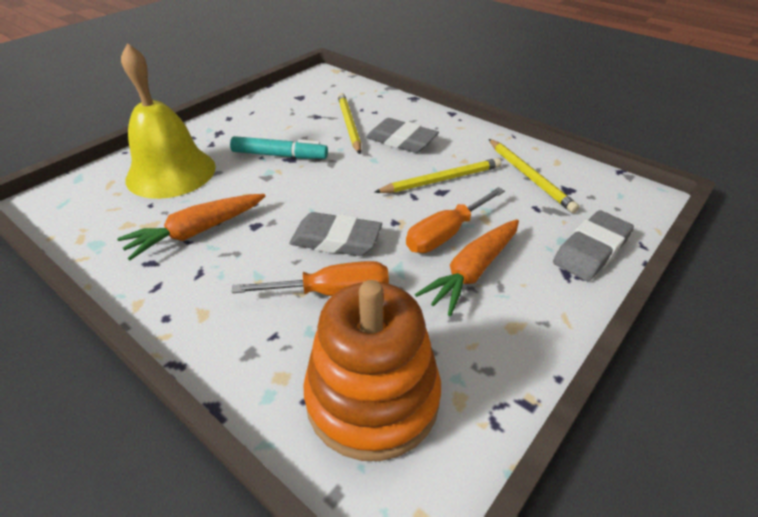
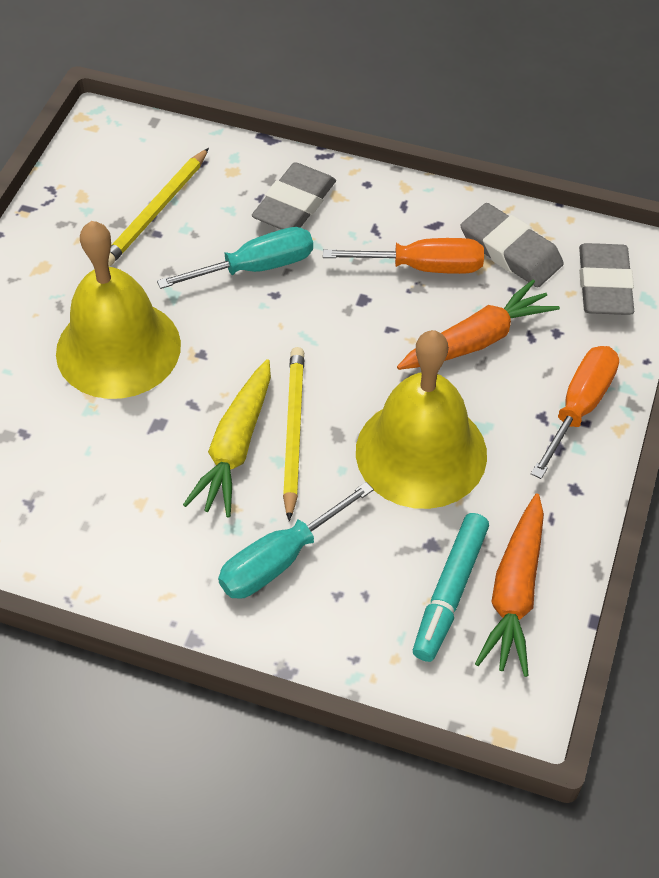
orange stacking toy: [303,280,441,461] = 1 -> none = 0
turquoise screwdriver: none = 0 -> [157,227,313,289] [218,482,374,599] = 2
yellow bell: [121,43,216,199] = 1 -> [56,221,181,399] [356,330,487,509] = 2
yellow carrot: none = 0 -> [183,359,271,517] = 1
yellow pencil: [338,93,361,154] [374,158,502,193] [489,139,579,213] = 3 -> [108,148,209,266] [283,347,304,521] = 2

